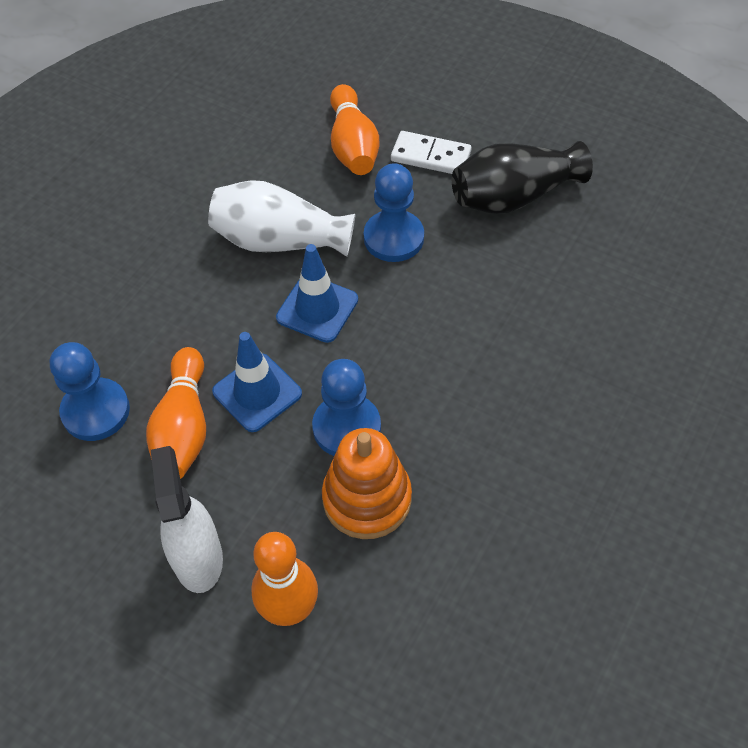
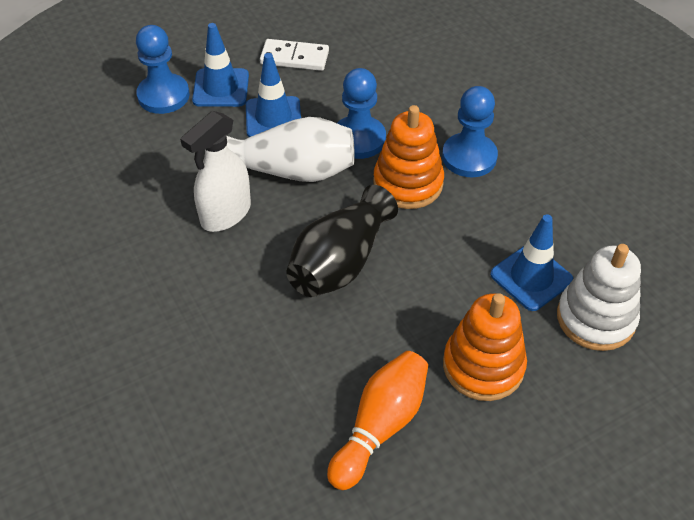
blue traffic cone: [212,332,302,432] [276,244,358,343] = 2 -> [192,23,249,107] [246,53,301,137] [490,214,573,311] = 3
orange bowling pin: [146,347,206,479] [251,532,318,626] [330,84,379,175] = 3 -> [327,351,428,490] = 1
orange stacking toy: [322,428,412,539] = 1 -> [373,105,444,209] [443,293,527,401] = 2
white stacking toy: none = 0 -> [557,244,641,351] = 1

